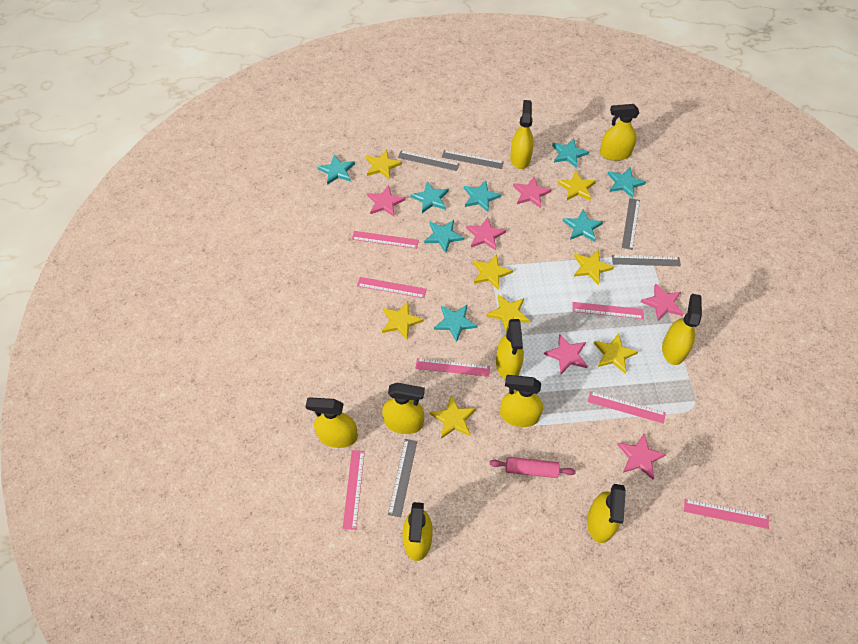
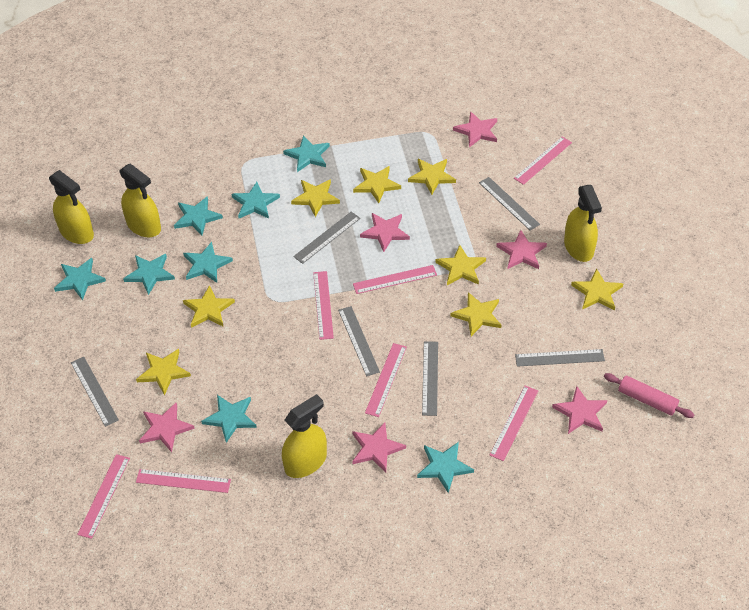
grey ruler: [388,439,417,517] [398,151,459,171] [442,150,504,169] [612,255,681,266] [622,198,640,250] = 5 -> [71,357,119,427] [293,212,361,264] [338,306,380,376] [422,341,438,416] [479,177,540,230] [515,349,605,367] = 6
yellow spray bottle: [305,397,358,448] [382,383,425,434] [402,502,433,561] [496,319,524,380] [500,375,543,427] [510,100,534,169] [587,484,626,543] [600,104,639,161] [662,294,702,365] = 9 -> [49,170,94,244] [119,163,161,237] [282,394,327,478] [564,185,602,262] = 4

